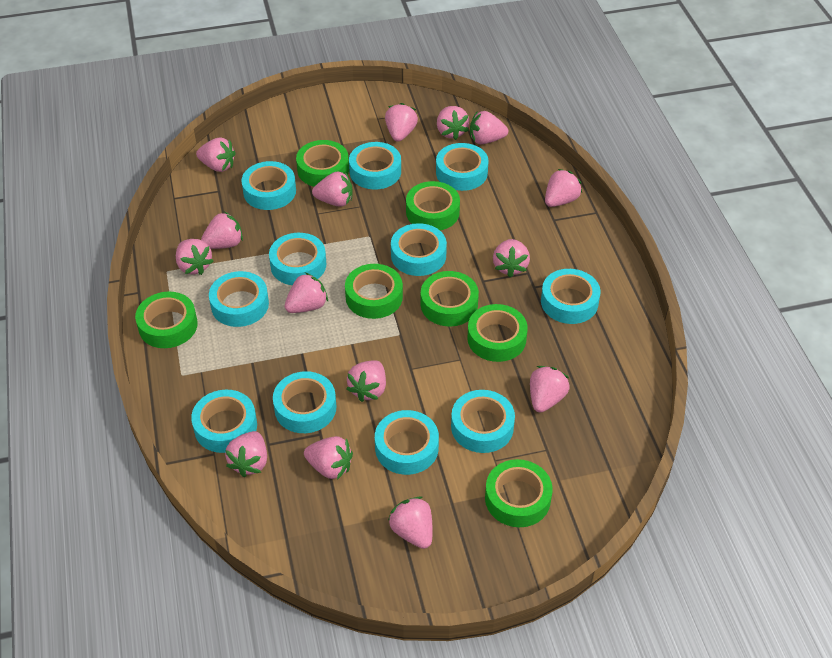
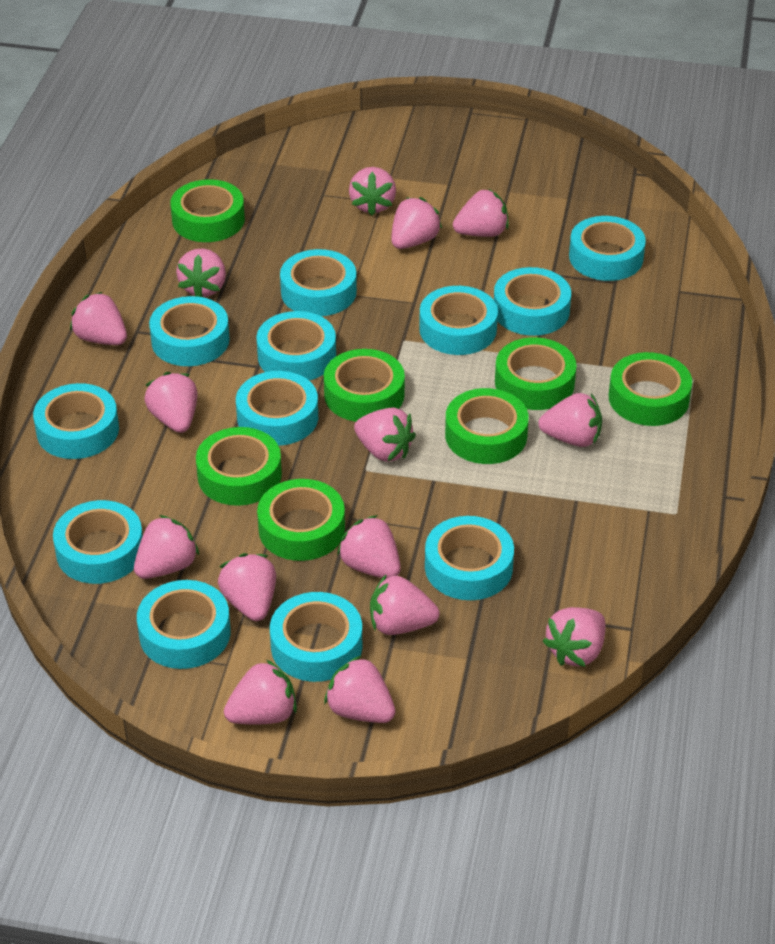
turquoise tape: [191,390,257,453] [209,271,269,327] [242,161,296,210] [269,233,326,285] [273,371,336,433] [349,142,401,189] [375,410,439,475] [391,223,447,276] [436,143,489,191] [451,390,515,453] [541,269,601,324] = 11 -> [33,383,119,459] [53,500,143,584] [137,580,231,669] [149,296,230,366] [236,371,318,446] [256,311,336,380] [270,592,362,682] [280,249,357,316] [419,286,498,355] [425,516,514,600] [494,267,571,336] [569,216,646,281] = 12

